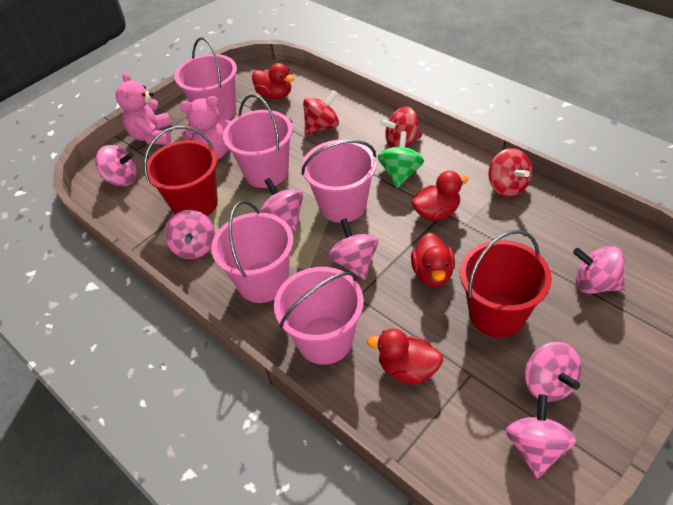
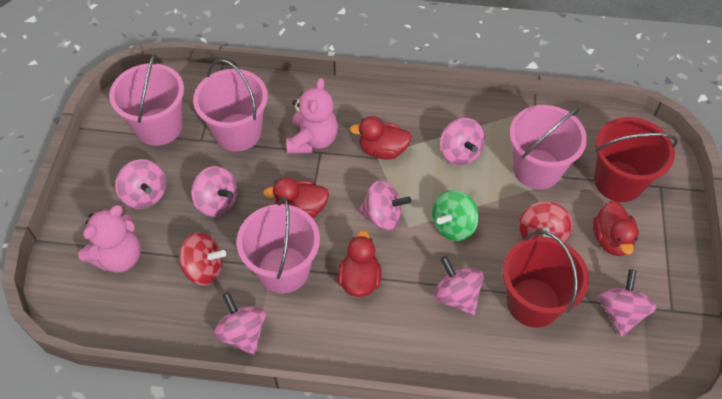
pink bucket: [174,37,237,121] [211,200,294,303] [223,94,293,188] [274,267,364,365] [301,140,376,223] = 5 -> [109,54,184,146] [193,59,268,151] [237,197,320,293] [510,105,587,189] = 4
red spinning top: [303,90,339,135] [379,107,422,148] [488,148,532,197] = 3 -> [178,232,226,286] [519,201,572,243] = 2

